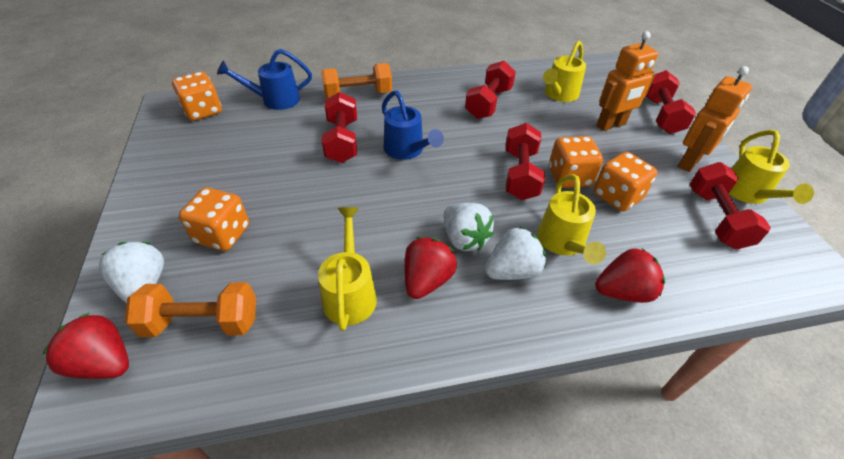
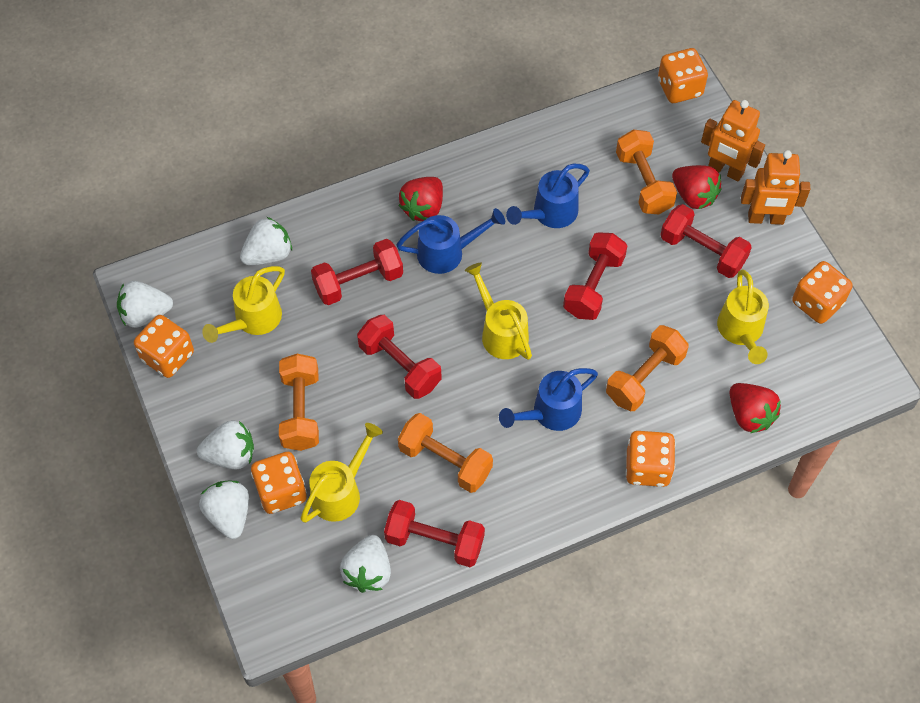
blue watering can: [217,49,312,110] [382,90,444,160] = 2 -> [396,208,505,274] [499,368,598,431] [506,164,590,228] = 3
orange dice: [172,72,222,121] [179,187,249,251] [549,136,603,188] [594,152,657,212] = 4 -> [134,315,194,378] [251,452,307,514] [626,431,675,487] [658,48,708,103] [792,261,853,324] = 5
orange dumbbell: [125,282,256,337] [321,63,392,98] = 2 -> [279,354,319,451] [398,413,493,493] [606,325,689,411] [616,130,677,214] = 4
white strawberry: [99,242,164,303] [444,203,494,251] [485,227,546,280] = 3 -> [117,281,173,328] [197,420,254,469] [199,481,249,539] [240,217,292,265] [340,535,391,593] = 5

